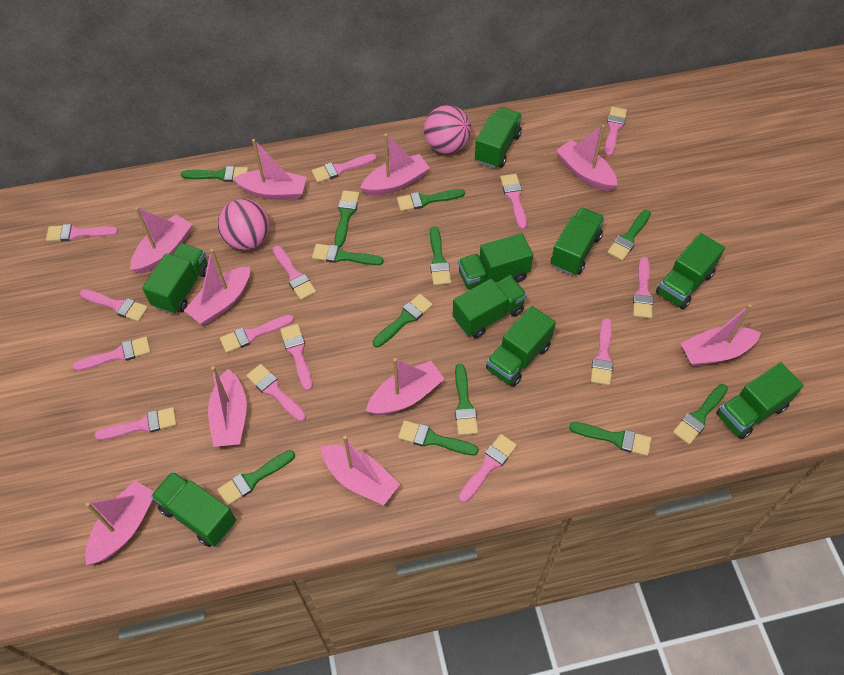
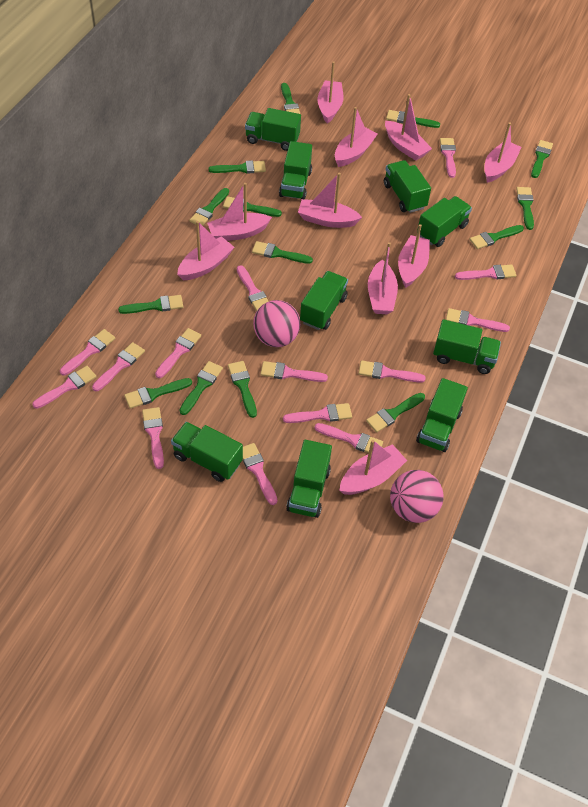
green brush: [181,166,248,182] [217,450,295,506] [312,244,384,265] [334,190,360,247] [373,294,433,347] [397,189,465,211] [398,420,479,456] [430,227,451,285] [455,364,478,435] [569,422,652,456] [607,210,651,261] [673,384,728,445] = 12 -> [118,295,183,314] [124,378,192,409] [179,361,223,415] [189,188,229,226] [208,160,266,173] [223,196,282,217] [228,361,257,418] [252,241,313,264] [281,83,300,114] [366,393,425,432] [386,110,440,128] [470,225,524,249] [516,187,534,230] [531,140,553,178] = 14

